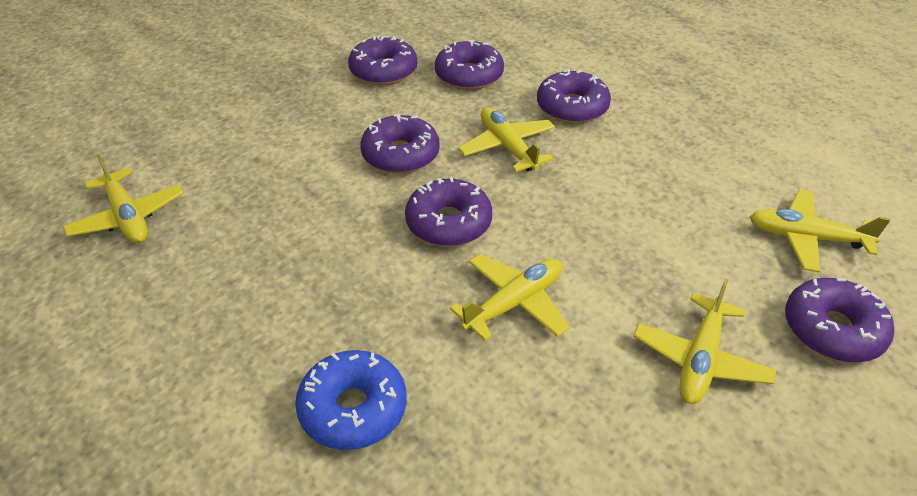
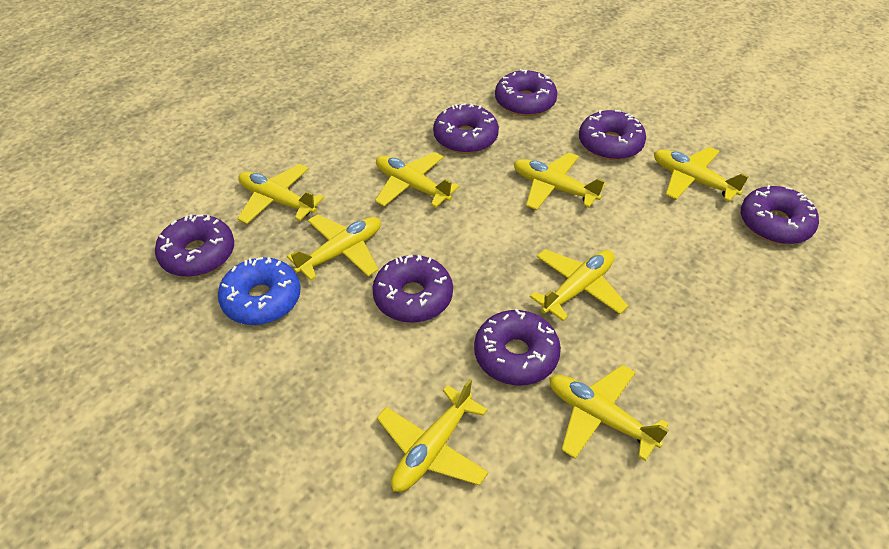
purple donut: [348,35,417,85] [360,114,440,174] [405,177,492,246] [435,40,504,90] [537,69,611,124] [785,278,894,363] = 6 -> [155,214,234,277] [372,255,453,323] [433,103,499,154] [474,309,561,386] [495,69,557,116] [579,110,646,160] [741,185,819,244] = 7
yellow plane: [63,154,184,243] [450,254,569,341] [458,107,555,172] [633,279,776,404] [750,190,890,273] = 5 -> [237,164,324,224] [287,214,381,281] [375,152,459,207] [377,379,488,492] [514,152,605,210] [530,249,628,321] [550,365,669,461] [654,147,749,202] = 8

